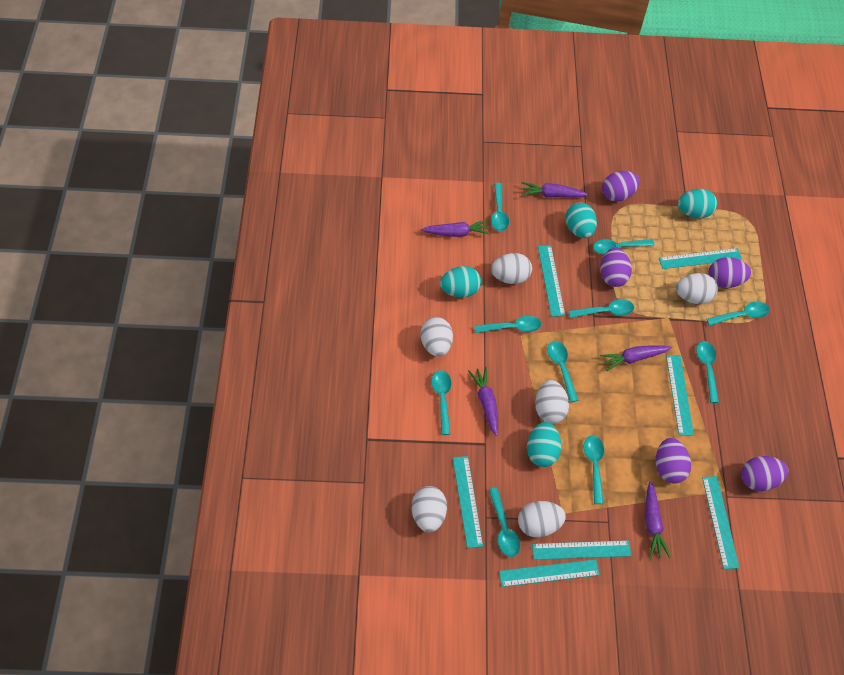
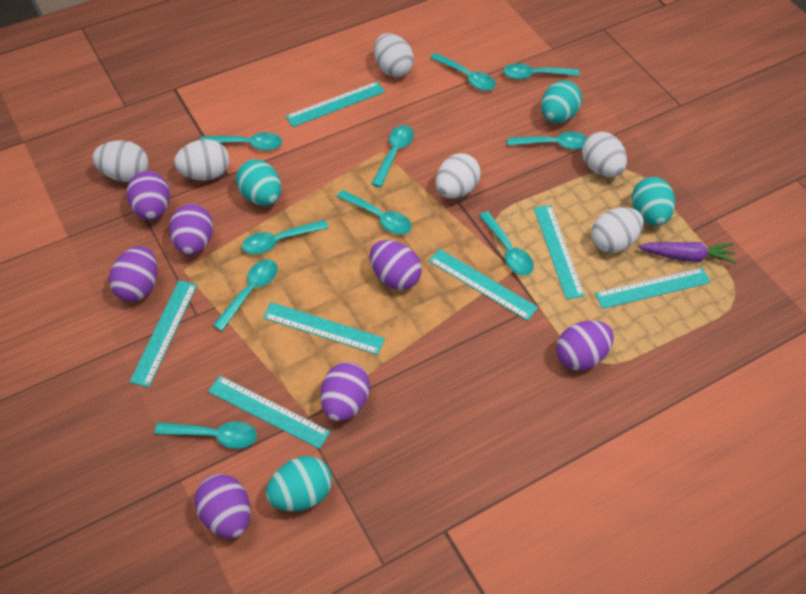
purple carrot: [421,220,491,237] [468,367,498,436] [522,182,588,197] [600,345,672,371] [645,481,671,558] = 5 -> [638,242,737,264] = 1
purple egg: [600,248,632,287] [602,171,640,202] [656,438,691,484] [709,257,751,288] [741,456,788,491] = 5 -> [109,246,157,302] [127,171,170,220] [169,204,213,255] [194,474,251,538] [320,362,370,421] [370,240,422,290] [556,321,614,370] = 7

